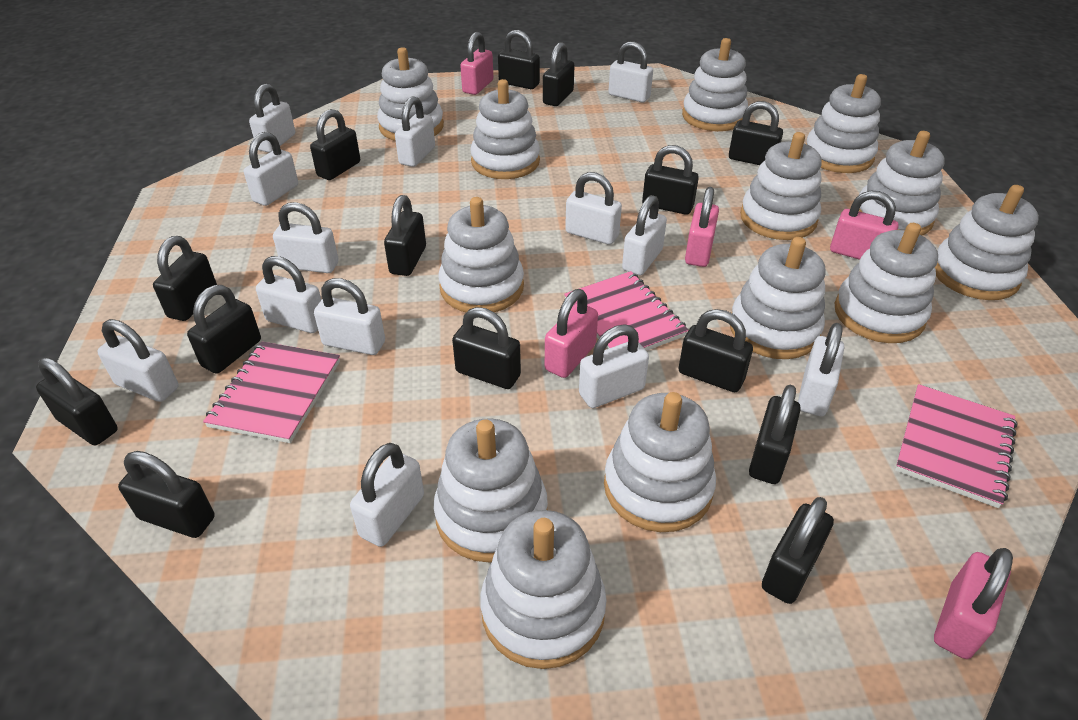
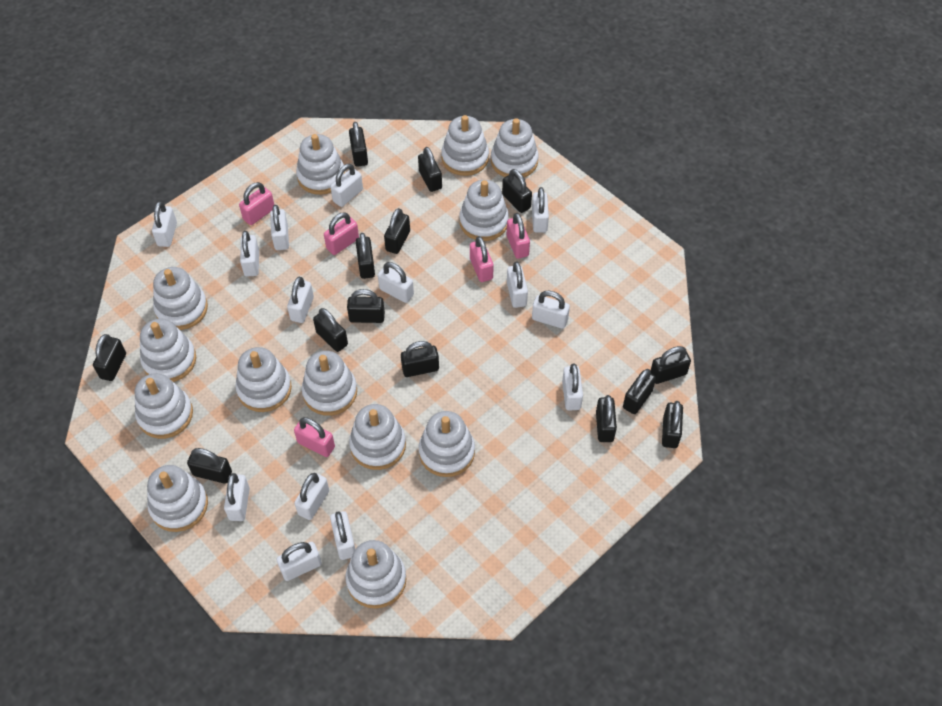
pink notebook: [203,341,340,443] [564,271,689,351] [895,384,1017,508] = 3 -> none = 0
white padlock: [97,319,178,402] [244,132,298,206] [249,84,295,153] [256,256,321,333] [273,202,339,273] [314,278,385,355] [350,443,424,547] [395,96,435,167] [565,172,622,245] [579,325,649,408] [608,41,653,102] [622,195,667,275] [798,323,844,416] = 13 -> [152,201,177,247] [224,473,250,521] [240,231,259,277] [270,205,289,250] [277,542,322,581] [287,277,314,323] [294,473,329,520] [330,511,355,560] [331,164,363,207] [378,262,414,303] [507,261,528,308] [532,187,549,233] [532,290,570,329] [562,363,583,411] = 14

